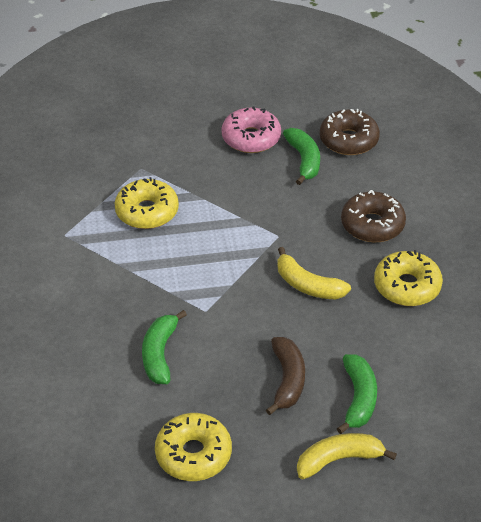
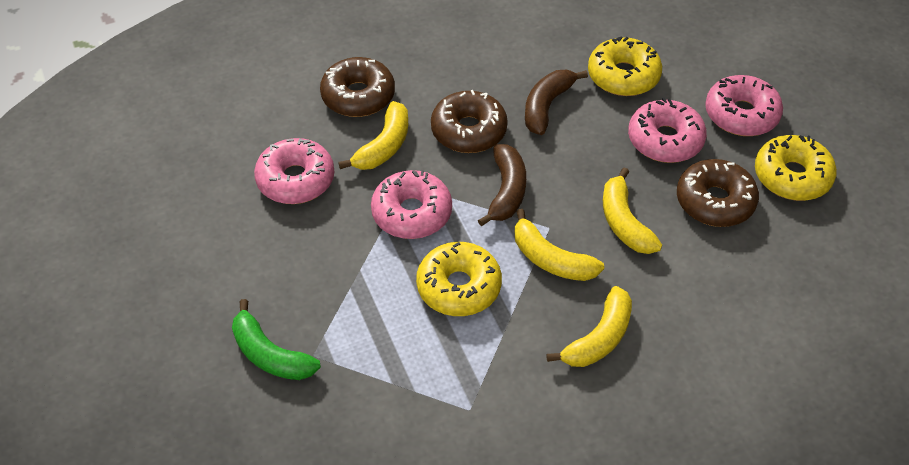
brown banana: [266,337,305,415] = 1 -> [478,144,526,227] [525,70,588,135] = 2
brown donut: [319,109,380,155] [341,190,406,242] = 2 -> [320,57,395,117] [431,90,508,153] [677,159,759,227] = 3
green banana: [142,310,187,384] [283,128,320,185] [337,354,377,434] = 3 -> [232,299,321,380] = 1
pink donut: [221,106,281,153] = 1 -> [254,138,334,204] [371,170,452,239] [628,98,707,163] [705,75,783,136] = 4
yellow banana: [277,247,351,299] [297,433,397,479] = 2 -> [338,101,408,170] [515,209,604,281] [546,286,632,367] [603,167,662,254] = 4

